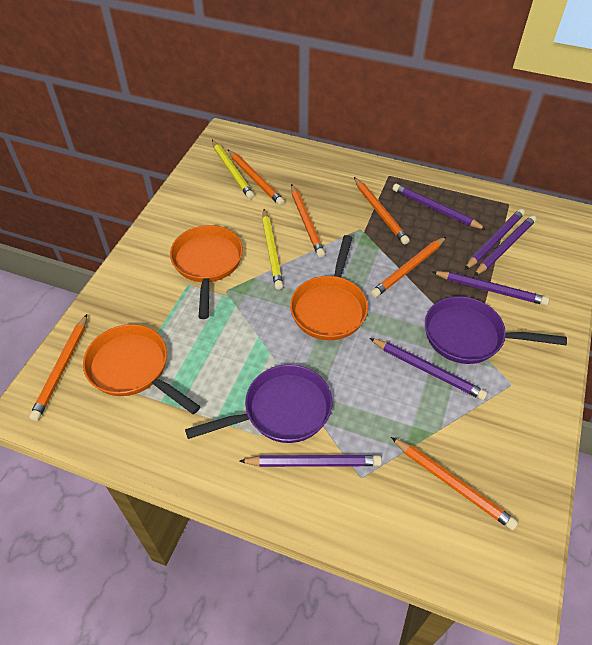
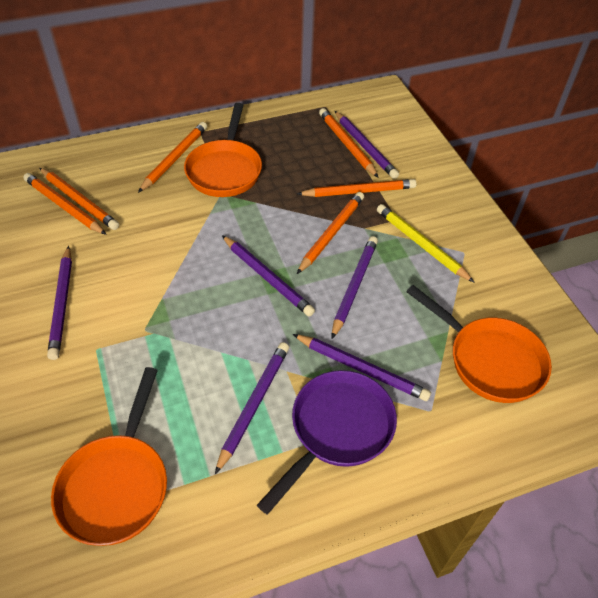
purple pan: [185,364,333,443] [425,296,567,364] = 2 -> [257,370,397,514] = 1
yellow pencil: [212,140,254,199] [262,209,283,290] = 2 -> [377,204,475,283] = 1

